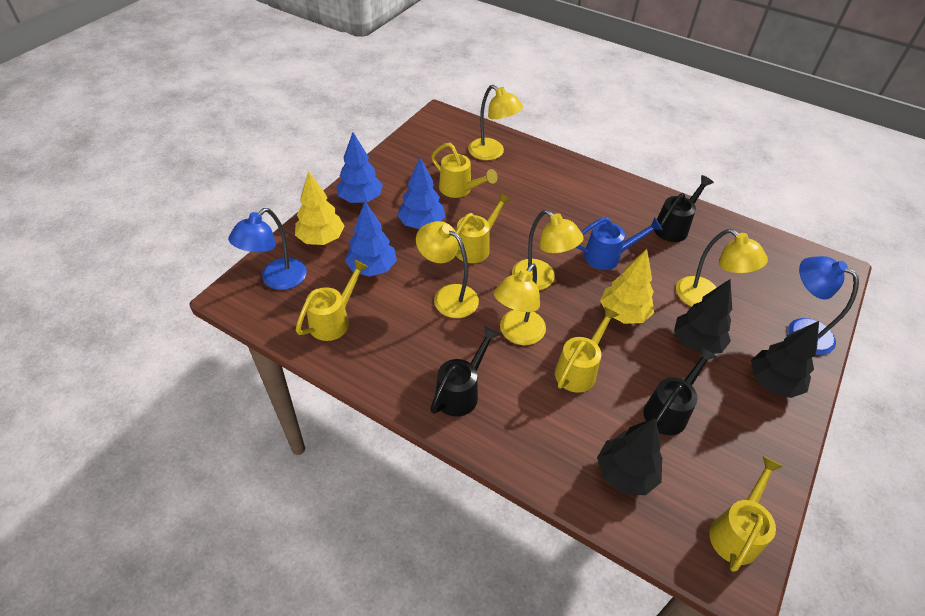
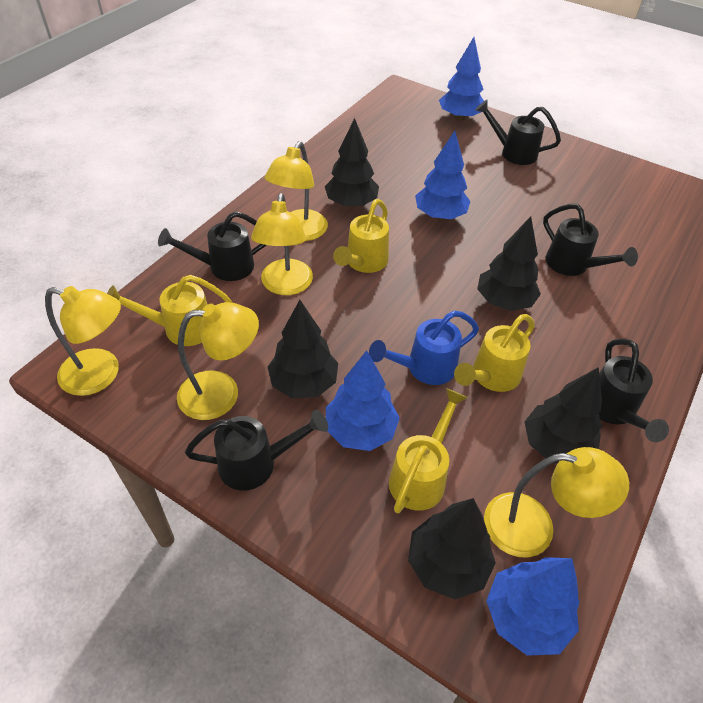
black tree: [597,418,663,495] [674,279,732,354] [751,321,819,398] = 3 -> [268,300,338,399] [325,118,379,208] [408,498,496,599] [477,216,541,311] [525,367,602,464] = 5
black watering can: [430,326,500,417] [644,347,717,435] [654,175,714,242] = 3 -> [158,211,266,281] [185,410,328,491] [475,100,561,165] [543,204,638,276] [598,339,669,442] = 5
blue lamp: [228,208,307,290] [788,256,859,355] = 2 -> none = 0
blue tree: [336,132,383,203] [345,202,397,277] [397,157,445,229] = 3 -> [326,350,400,451] [415,131,471,220] [439,37,484,120] [486,557,580,656] = 4
yellow tree: [295,171,345,245] [600,249,654,324] = 2 -> none = 0
yellow watering can: [296,259,369,341] [431,143,498,198] [456,192,511,263] [555,306,620,393] [709,456,783,572] = 5 -> [107,275,232,346] [333,199,389,273] [389,388,468,514] [454,314,535,392] = 4

